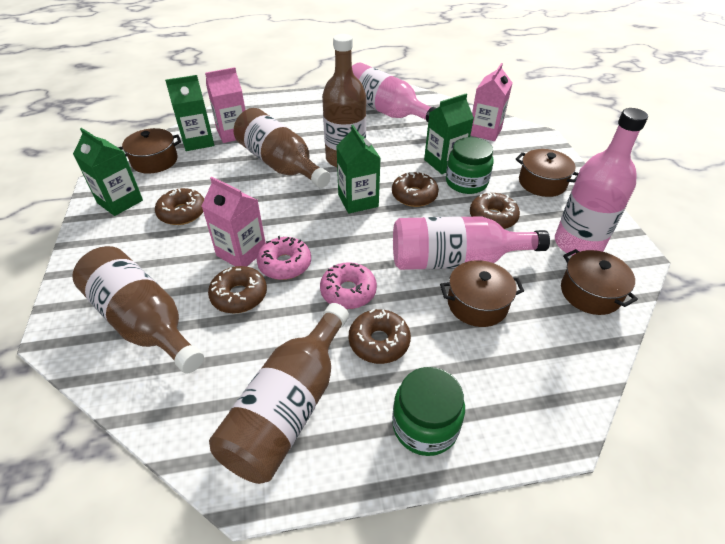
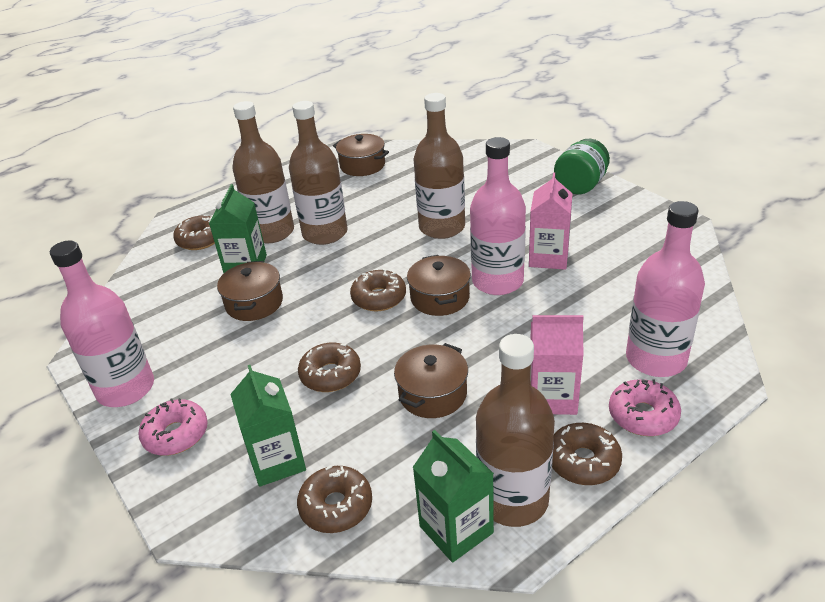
green carton: [73,128,143,216] [165,75,214,151] [336,125,380,214] [424,94,474,174] = 4 -> [209,184,267,273] [230,365,306,487] [413,430,494,563] = 3
green jar: [392,367,465,456] [446,137,494,194] = 2 -> [554,139,610,195] = 1
pink carton: [202,177,266,267] [205,67,245,143] [470,63,512,141] = 3 -> [529,173,573,270] [530,315,584,415] = 2

